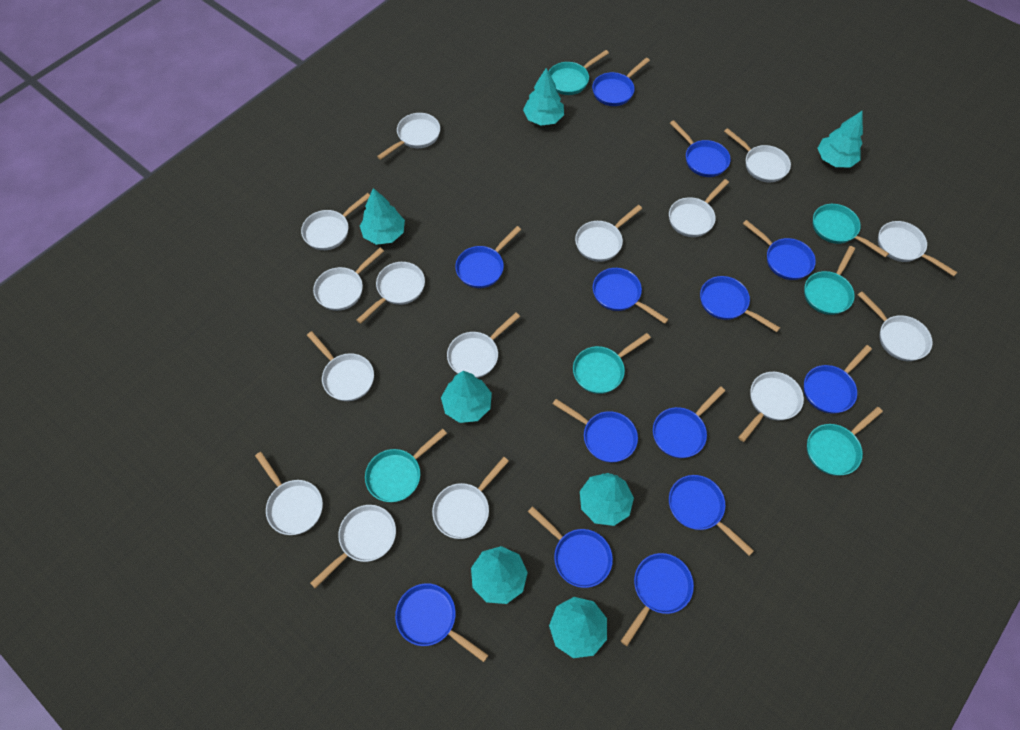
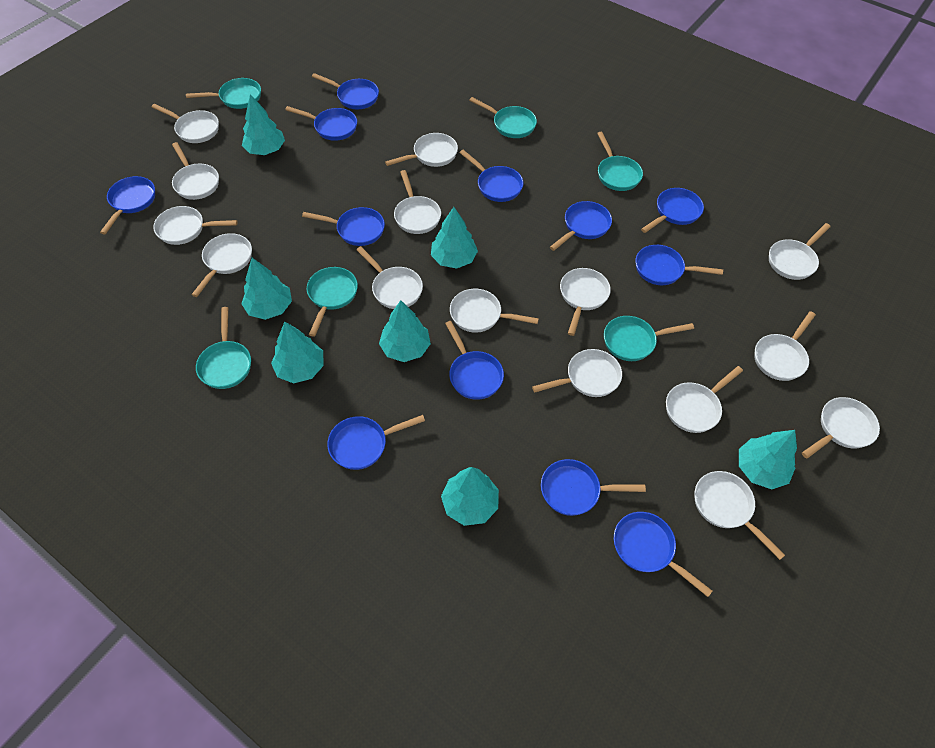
blue pan: [395,583,488,662] [455,226,521,288] [528,506,613,588] [553,399,638,462] [592,58,650,106] [593,268,669,324] [621,553,694,646] [653,386,725,458] [669,475,754,556] [670,120,731,177] [700,276,780,332] [743,220,816,280] [804,345,872,414] = 13 -> [100,176,155,235] [285,106,357,141] [302,207,385,246] [312,73,379,109] [327,415,425,470] [445,321,504,400] [459,150,523,202] [541,459,646,516] [550,201,612,251] [614,512,713,597] [636,245,723,285] [641,188,704,233] = 12

